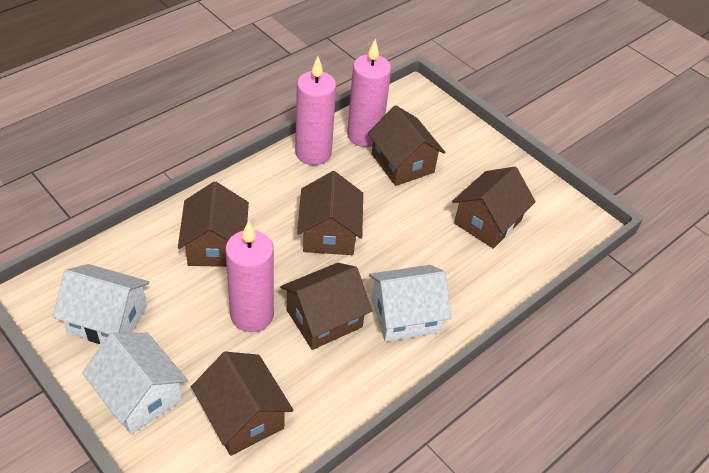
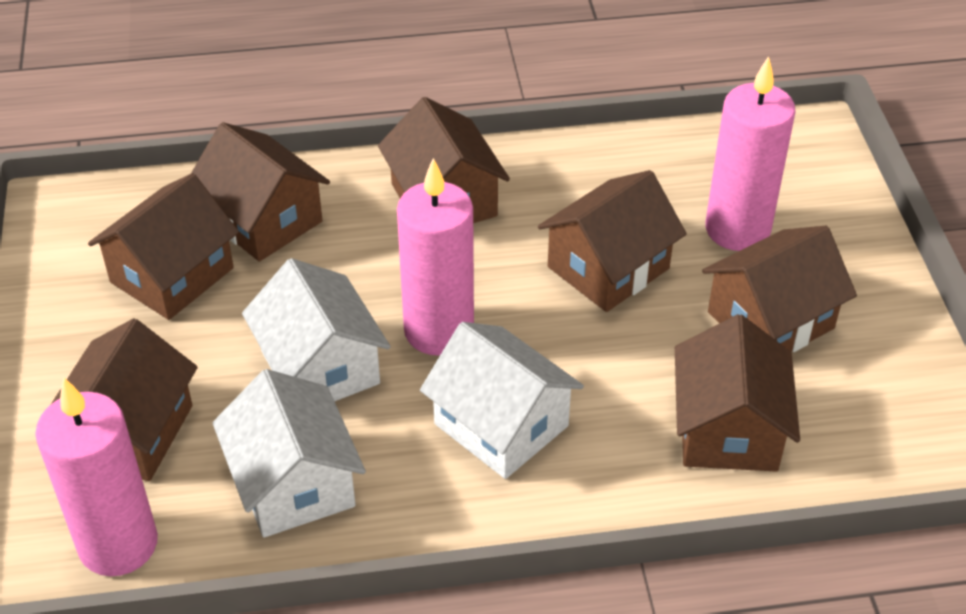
brown house: [178,181,249,267] [191,352,293,456] [280,263,372,350] [297,171,363,255] [368,106,445,186] [452,167,536,249] = 6 -> [51,319,198,481] [88,173,239,320] [191,122,330,262] [378,97,510,223] [538,170,687,312] [675,314,800,472] [702,226,857,352] = 7

